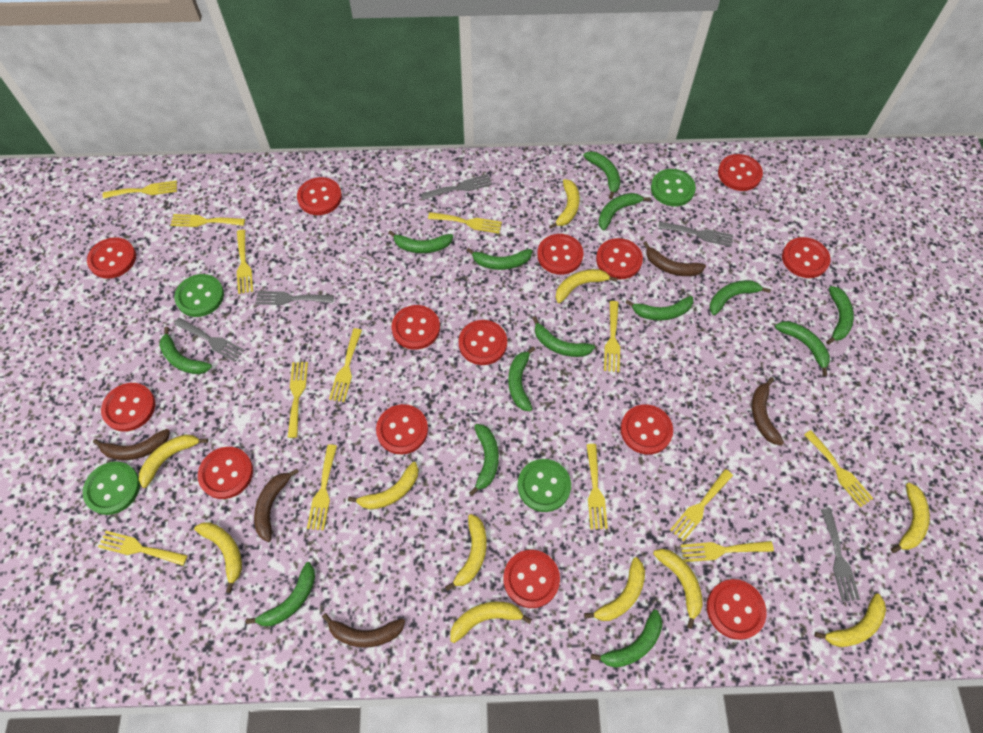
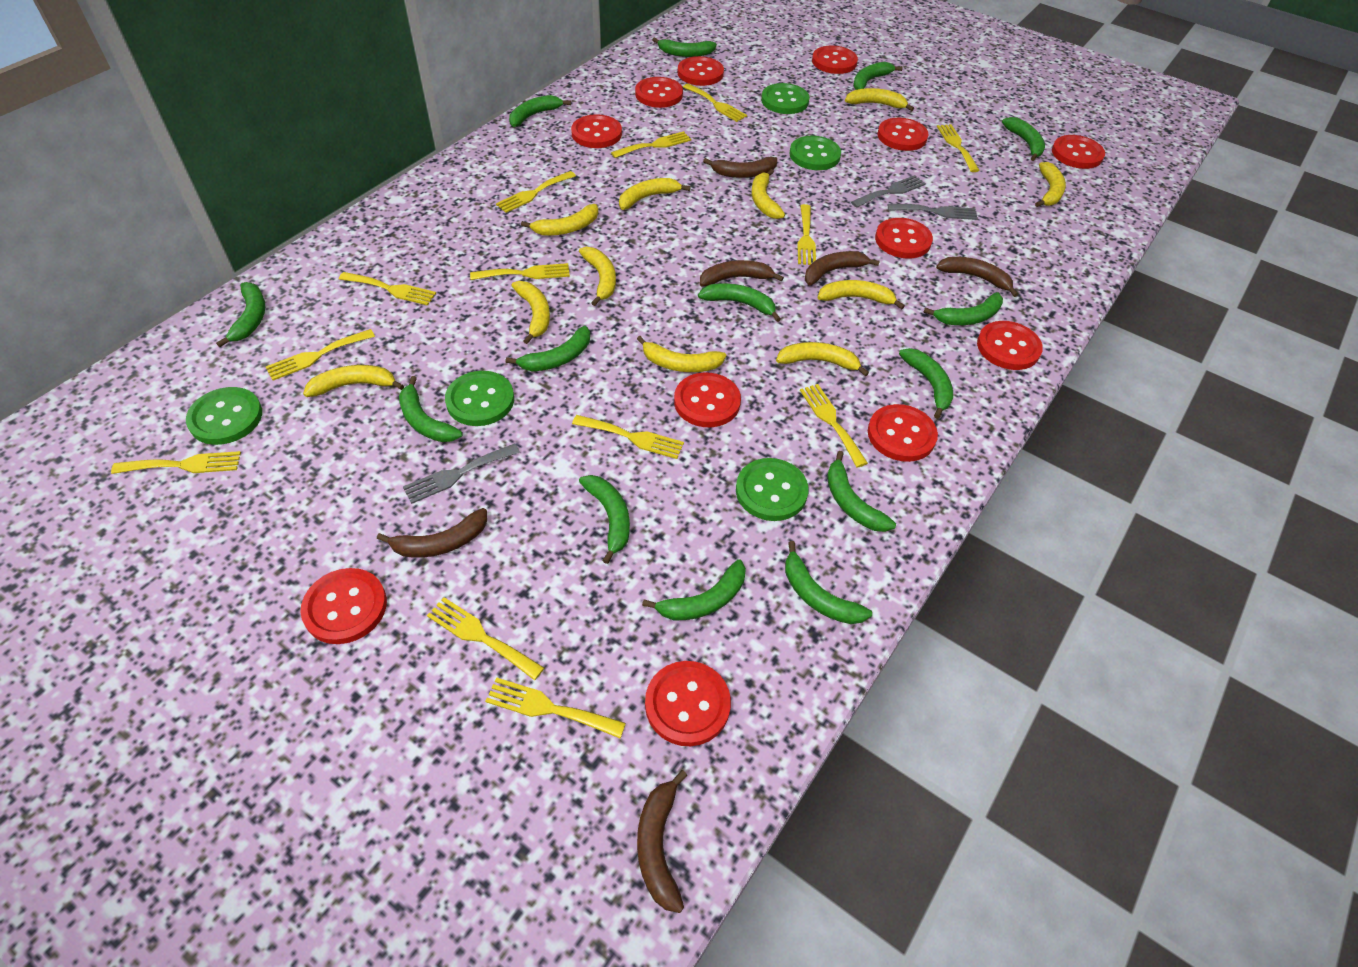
brown banana: [93,429,170,460] [254,469,299,542] [322,613,405,648] [643,241,706,276] [752,377,784,445] = 5 -> [377,508,487,558] [637,770,687,913] [700,260,784,287] [703,157,777,178] [805,251,880,285] [936,257,1018,297] = 6
green button: [83,461,140,515] [174,274,224,317] [518,459,571,512] [651,169,696,206] = 4 -> [186,387,262,445] [445,371,514,426] [736,458,808,521] [761,83,810,114] [789,136,841,170] = 5
grey fork: [174,318,244,362] [255,291,334,305] [421,174,492,200] [658,222,733,247] [821,508,860,601] = 5 -> [403,443,520,504] [851,175,926,208] [888,204,978,220] = 3
red button: [87,237,136,279] [101,383,155,432] [198,447,253,499] [297,177,342,215] [376,404,428,454] [392,305,440,350] [459,320,507,365] [503,550,560,608] [537,234,584,275] [596,238,643,279] [621,405,673,455] [707,579,767,640] [718,154,763,191] [782,237,831,278] = 14 -> [300,568,387,644] [571,114,622,148] [635,77,683,108] [645,661,731,746] [674,372,741,427] [678,56,724,86] [812,46,858,74] [868,404,938,462] [875,218,933,259] [877,118,929,151] [977,321,1043,370] [1052,135,1105,169] = 12

